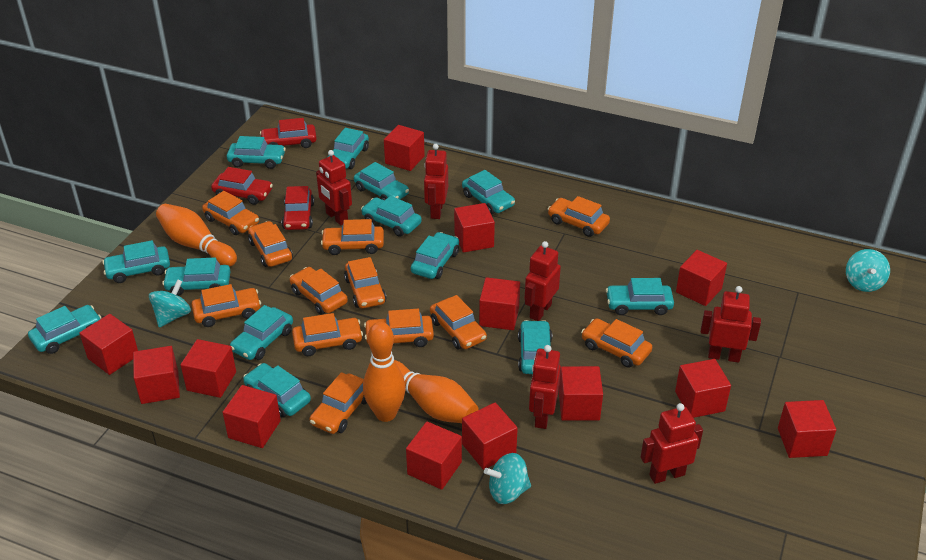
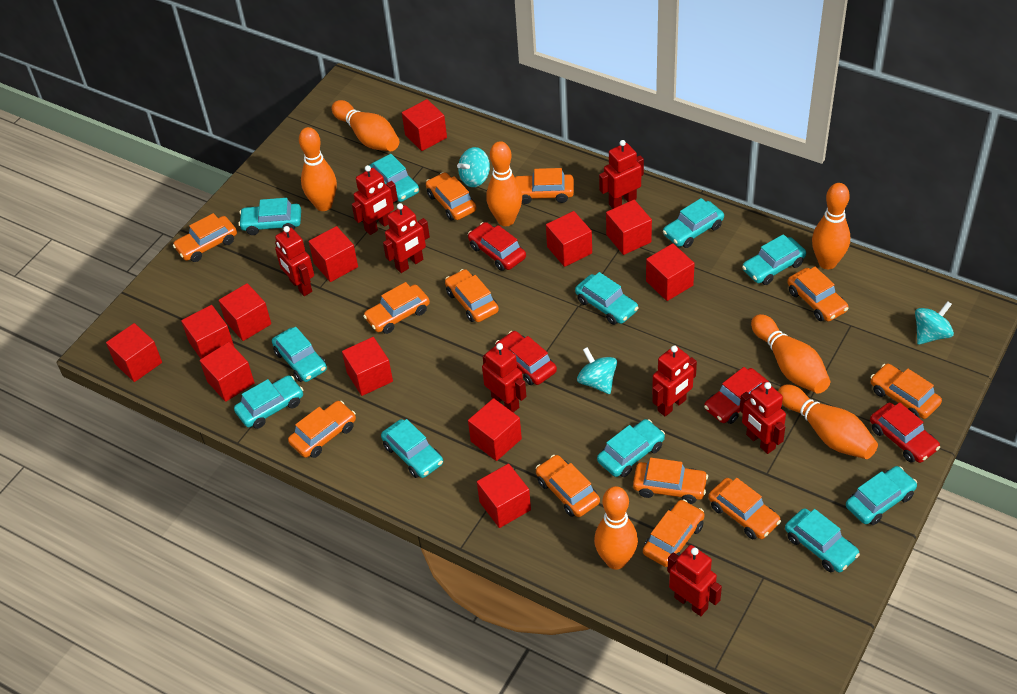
orange bowling pin: [156,204,237,267] [363,322,406,422] [395,360,479,423] = 3 -> [299,127,337,211] [332,100,399,151] [486,141,522,226] [594,486,638,570] [751,314,830,394] [778,385,878,459] [812,183,850,269] = 7
red car: [211,167,273,205] [260,118,317,148] [282,186,314,230] = 3 -> [468,222,526,271] [495,331,557,385] [704,367,769,424] [870,402,940,463] = 4
red cube: [79,314,138,375] [133,346,180,404] [180,339,236,398] [223,385,281,448] [384,125,425,171] [406,421,462,490] [454,203,495,253] [462,402,518,470] [479,277,520,330] [559,366,603,421] [675,359,731,418] [676,250,727,306] [778,400,836,458] = 13 -> [106,323,162,382] [181,305,234,359] [200,342,255,402] [219,283,271,341] [308,226,358,282] [342,337,393,396] [402,99,447,151] [468,398,522,461] [477,464,531,528] [546,211,592,267] [606,200,652,255] [646,243,695,301] = 12
red robot: [316,150,352,225] [424,144,448,219] [525,241,561,321] [529,345,561,429] [641,403,703,484] [701,286,761,363] = 6 -> [275,226,314,296] [352,165,398,235] [383,203,430,273] [482,343,526,412] [599,140,644,209] [652,345,697,416] [668,545,722,616] [739,382,786,454] = 8
turquoise car: [28,305,102,354] [102,240,170,283] [162,257,231,296] [227,136,286,169] [230,305,293,360] [243,363,311,418] [328,128,369,169] [354,162,409,200] [361,196,422,237] [411,232,459,279] [462,170,515,214] [518,320,552,374] [606,278,674,315] = 13 -> [234,375,303,429] [238,198,301,235] [272,327,327,382] [369,154,419,203] [381,419,443,478] [575,272,638,325] [597,419,665,477] [663,198,724,248] [742,234,806,285] [785,508,860,573] [846,466,917,525] = 11

